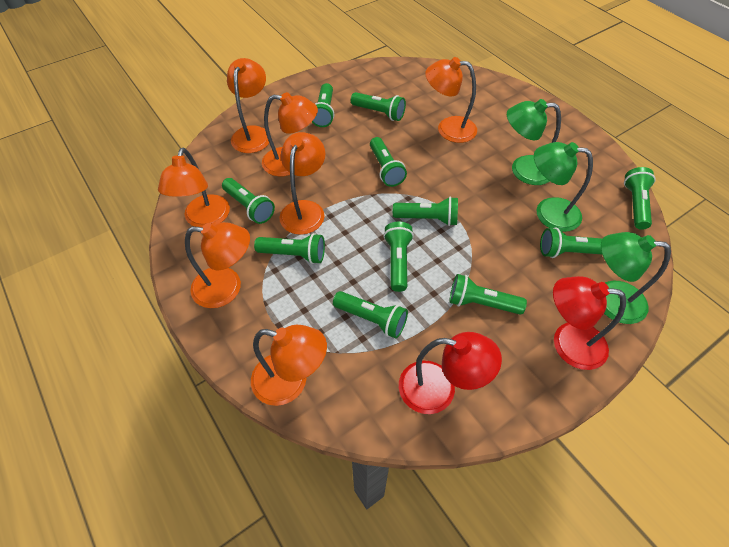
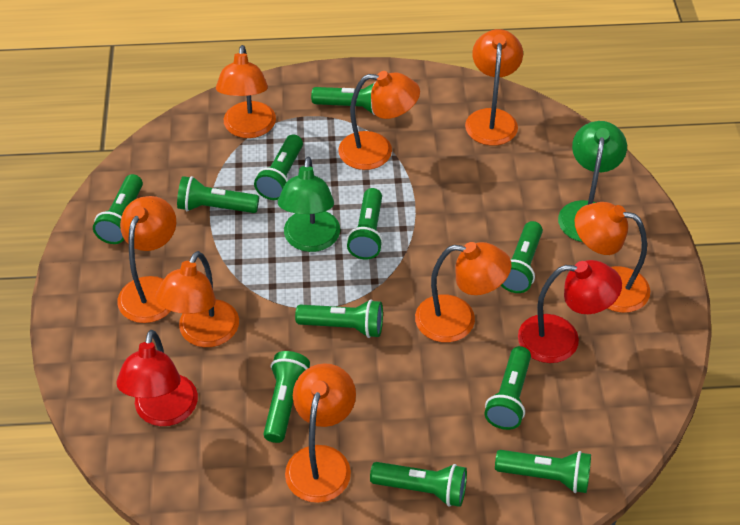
green lamp: [507,99,561,185] [534,142,593,232] [601,232,671,324] = 3 -> [278,157,340,252] [558,121,627,242] = 2
orange lamp: [158,148,230,227] [185,222,250,308] [227,58,269,153] [251,325,327,406] [262,92,318,176] [279,132,325,235] [425,57,477,143] = 7 -> [118,196,176,323] [155,251,239,347] [216,45,276,138] [285,363,356,503] [338,71,420,170] [415,242,511,342] [465,29,523,146] [575,202,650,313] = 8

